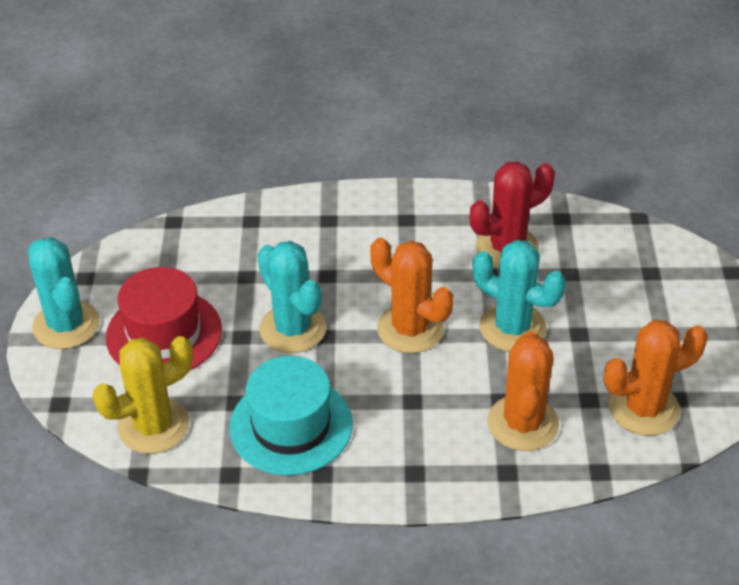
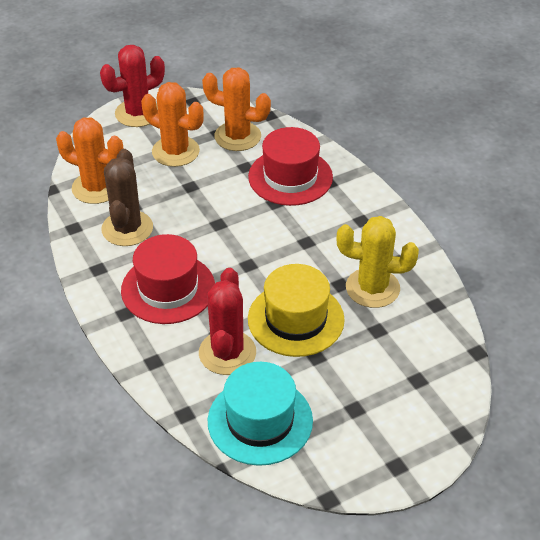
brown cactus: none = 0 -> [102,149,153,246] = 1
red cactus: [470,161,555,269] = 1 -> [100,45,165,127] [199,268,256,375] = 2
red hat: [106,267,222,370] = 1 -> [121,234,215,324] [248,127,333,206] = 2
turquoise cactus: [28,237,100,349] [257,241,326,353] [473,240,566,352] = 3 -> none = 0
yellow hat: none = 0 -> [248,264,345,357] = 1

